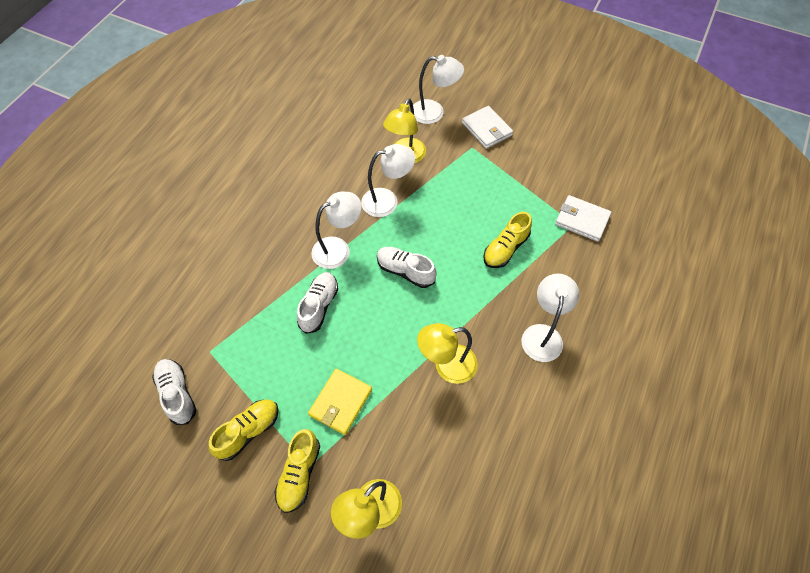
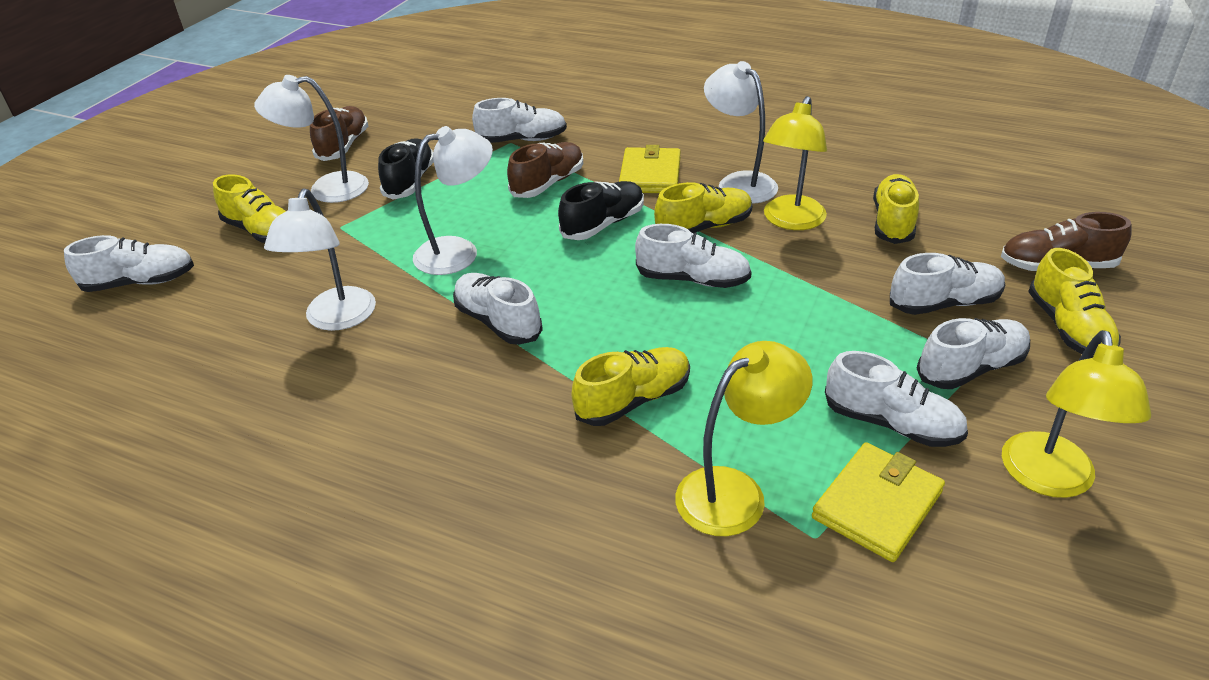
black shoe: none = 0 -> [378,139,434,200] [558,181,644,240] = 2
brown shoe: none = 0 -> [310,106,368,161] [507,142,583,198] [1001,212,1132,271] = 3
white shoe: [152,359,196,425] [297,272,338,334] [377,247,437,288] = 3 -> [64,235,194,292] [453,273,543,345] [472,98,567,143] [635,224,752,288] [825,351,968,447] [890,253,1005,315] [917,318,1030,389] = 7
white wallet: [462,106,513,149] [555,195,611,242] = 2 -> none = 0
yellow shoe: [209,400,279,461] [275,429,320,513] [483,212,532,268] = 3 -> [213,174,286,243] [572,347,690,426] [654,182,753,233] [873,174,919,244] [1028,248,1121,358] = 5
yellow wallet: [308,369,372,435] = 1 -> [619,145,681,193] [812,442,945,562] = 2

